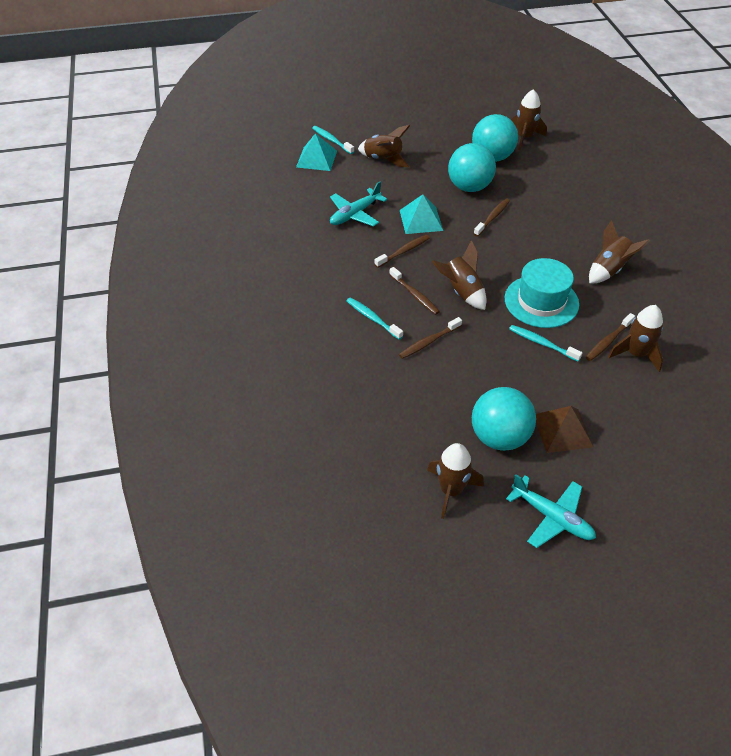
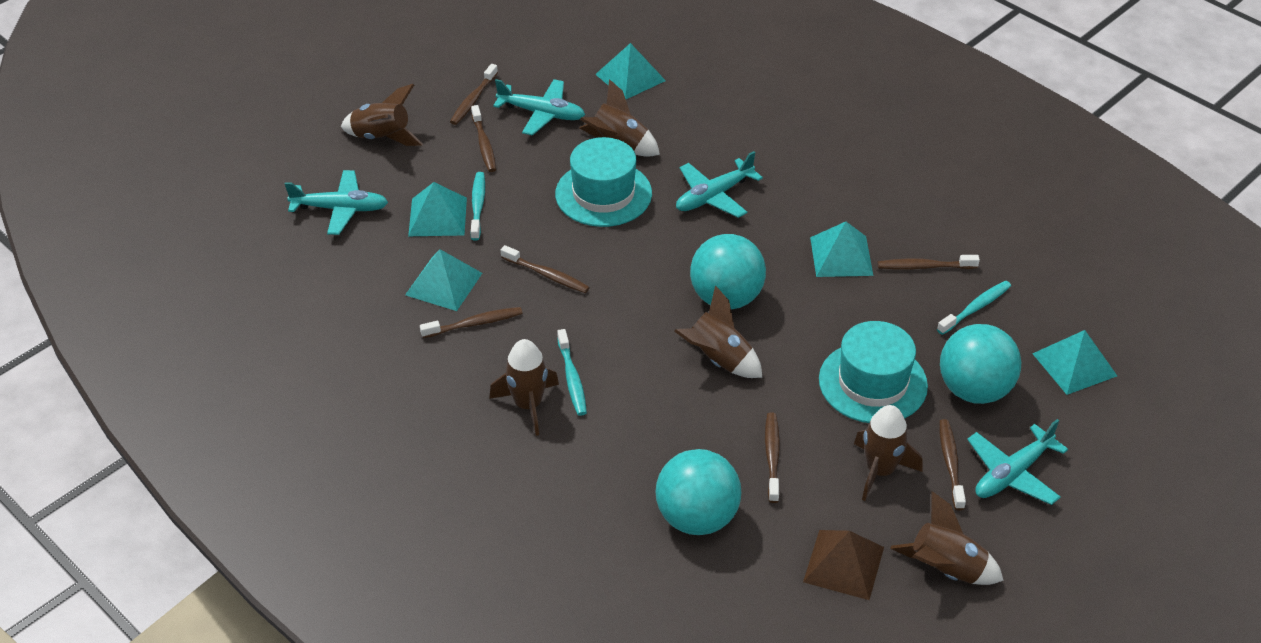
brown toothbrush: [375,235,430,268] [389,267,440,315] [399,317,462,359] [474,198,510,236] [586,313,635,361] = 5 -> [420,307,523,338] [450,64,498,125] [471,105,496,172] [501,245,590,293] [765,413,780,503] [878,255,980,270] [939,419,966,510] = 7
turquoise hat: [505,258,579,328] = 1 -> [555,137,652,227] [819,321,928,423] = 2
turquoise plane: [330,181,387,227] [506,474,596,548] = 2 -> [285,170,388,235] [493,79,585,136] [676,151,763,218] [967,419,1068,505] = 4
turquoise pyramid: [296,133,337,171] [400,194,443,234] = 2 -> [405,249,482,311] [408,182,467,236] [595,43,666,99] [810,222,873,277] [1032,330,1117,395] = 5

